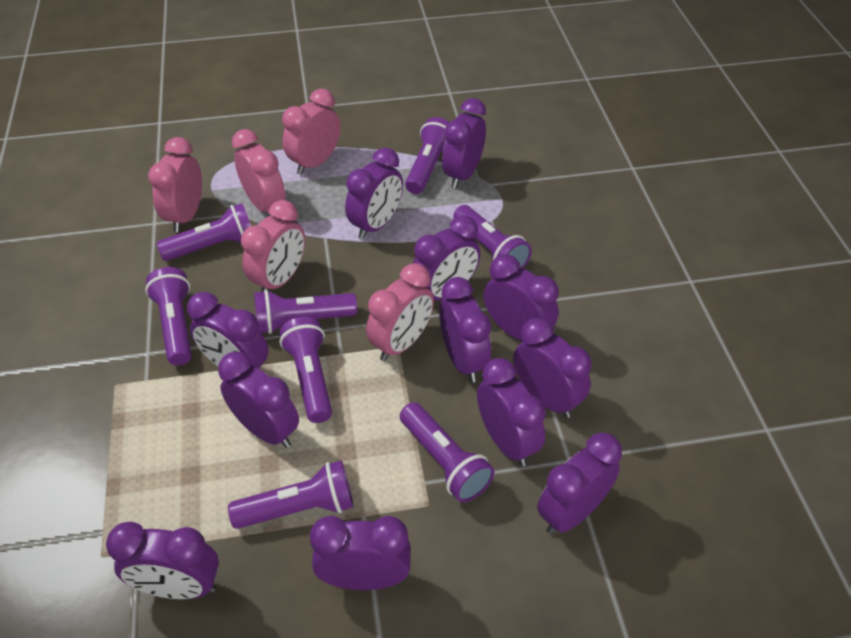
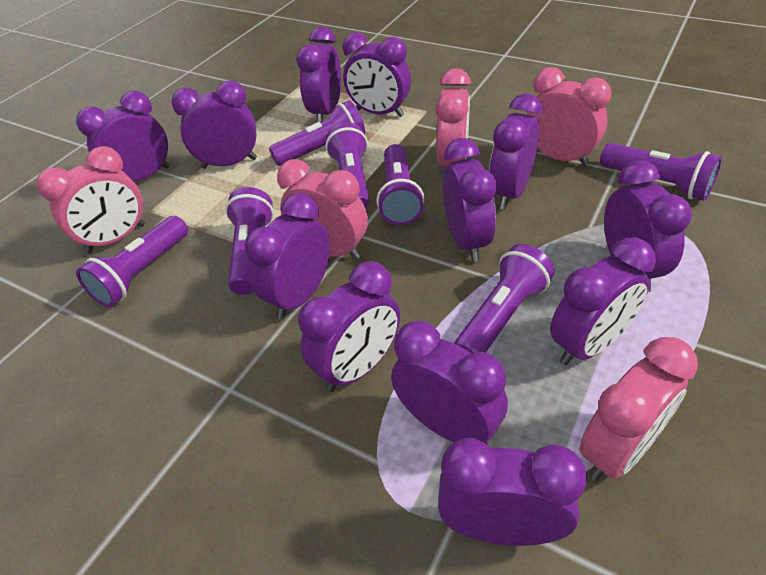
purple flashlight: [145,267,192,365] [157,203,251,261] [228,460,353,529] [254,290,357,334] [279,317,332,423] [400,402,495,502] [405,117,449,194] [453,205,532,269] = 8 -> [76,216,188,307] [225,187,274,295] [269,100,365,166] [325,122,369,209] [377,144,424,225] [454,244,554,353] [600,143,722,201] = 7

